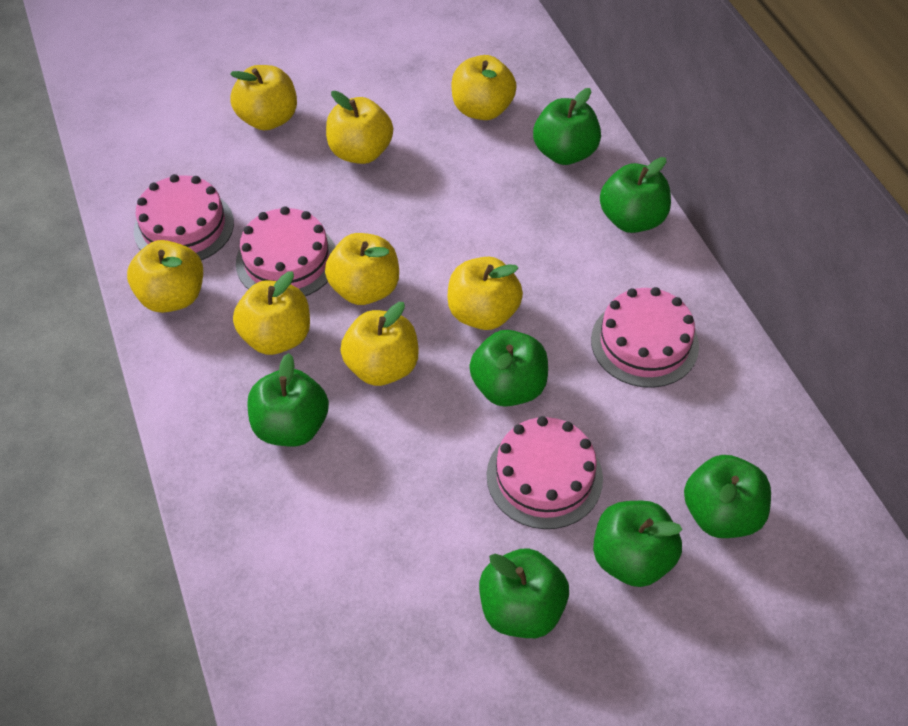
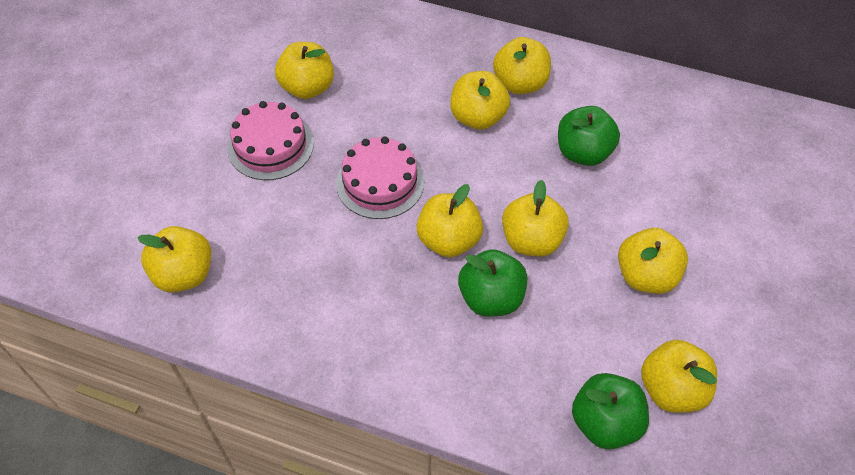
green apple: [247,353,329,447] [469,330,548,407] [479,548,569,638] [533,88,601,165] [593,501,683,587] [600,157,671,233] [684,455,771,538] = 7 -> [458,249,527,317] [558,106,620,166] [572,373,649,449] = 3
pink cake: [134,174,234,260] [236,206,336,296] [487,416,603,529] [591,287,699,388] = 4 -> [228,101,314,180] [336,136,424,219] = 2

